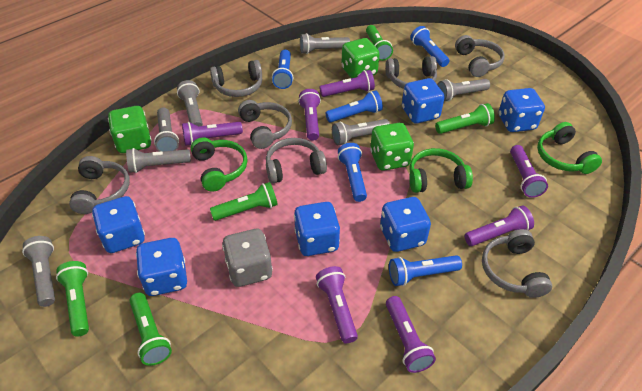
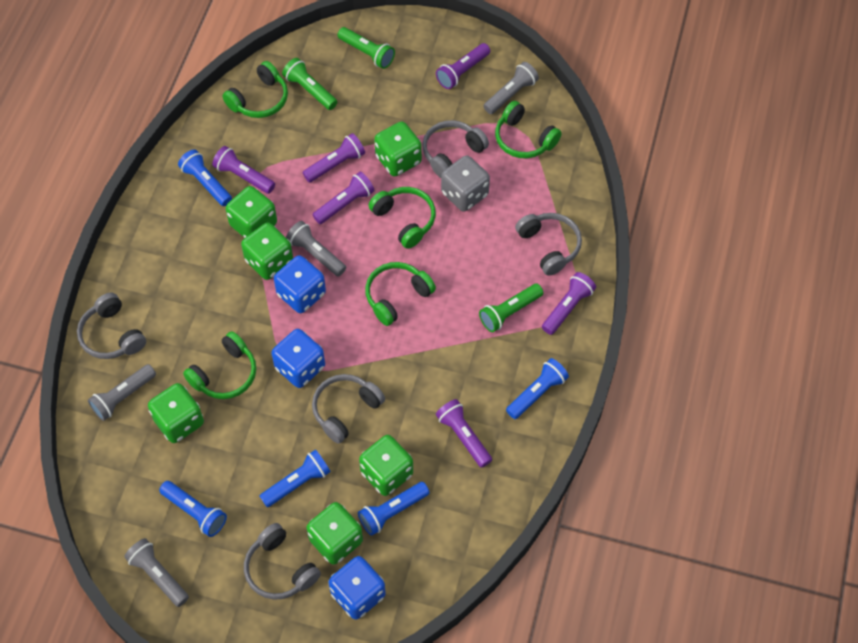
blue dice: [92,196,145,253] [136,238,187,296] [294,202,340,256] [380,197,431,252] [402,78,445,123] [499,88,545,132] = 6 -> [272,329,325,388] [274,255,326,313] [329,556,386,620] = 3
green dice: [108,106,152,153] [341,38,380,78] [370,123,414,171] = 3 -> [148,383,204,443] [226,186,277,238] [241,223,293,280] [307,502,363,565] [359,435,413,496] [374,121,422,176] = 6
green flashlight: [56,261,89,336] [130,293,172,366] [210,182,278,221] [366,25,393,61] [435,103,495,134] = 5 -> [282,58,337,110] [337,27,395,69] [479,284,543,332] = 3
green headphones: [191,137,248,192] [409,148,473,193] [537,122,602,174] = 3 -> [183,331,256,399] [222,61,288,118] [365,262,436,326] [368,187,436,249] [495,101,562,158] = 5
grey flashlight: [22,236,55,307] [126,148,191,173] [154,107,179,152] [177,80,203,126] [300,33,350,54] [332,119,390,145] [437,79,490,102] = 7 -> [88,364,156,421] [124,538,189,607] [286,221,346,277] [483,62,539,114] = 4
grey headphones: [69,156,130,214] [210,60,262,97] [238,100,292,149] [266,138,327,183] [385,56,437,89] [455,35,505,77] [482,229,552,298] = 7 -> [77,293,146,359] [244,523,321,600] [312,374,385,444] [422,120,489,178] [515,213,582,276] = 5
purple flashlight: [182,122,243,146] [298,89,321,141] [316,266,358,343] [319,70,375,97] [386,296,436,373] [465,205,534,246] [510,145,548,198] = 7 -> [212,146,275,194] [303,133,365,183] [313,172,375,224] [436,43,490,89] [436,399,492,468] [542,272,596,335] = 6

